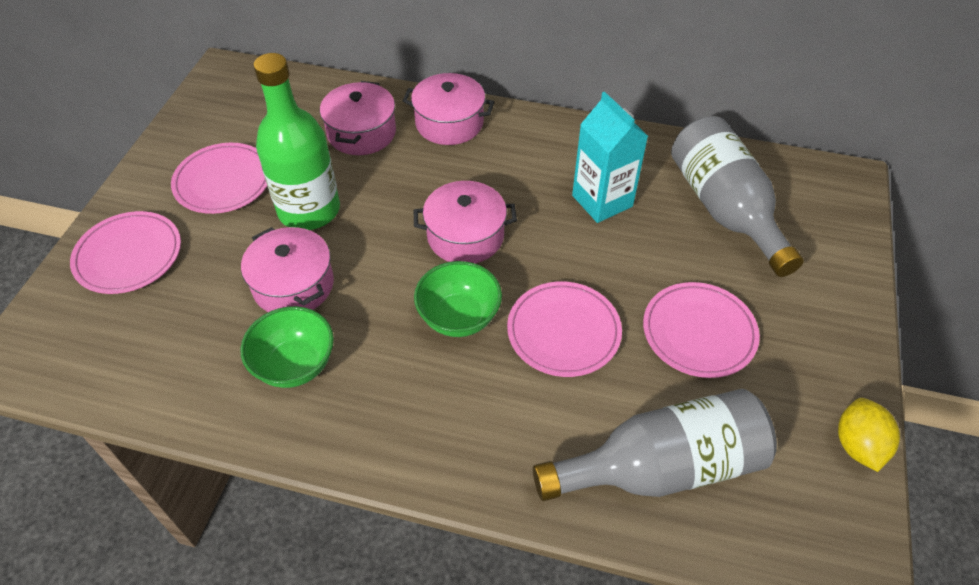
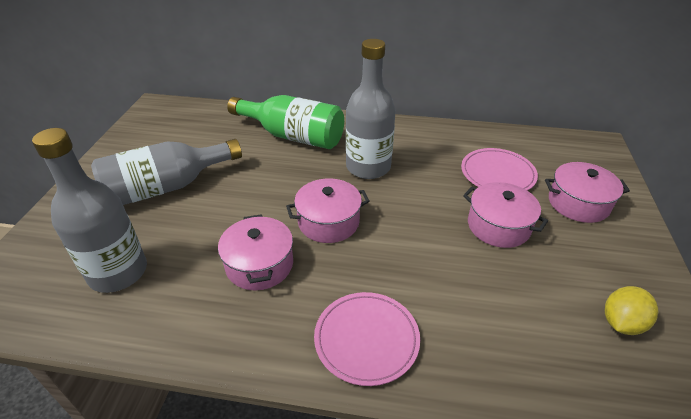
green bowl: [240,306,334,388] [414,261,502,337] = 2 -> none = 0
grey bottle: [533,389,777,501] [671,116,804,277] = 2 -> [32,128,147,293] [91,139,242,205] [346,39,396,179] = 3
pink plate: [70,211,181,294] [171,143,267,214] [507,281,622,377] [643,282,760,378] = 4 -> [314,292,420,386] [461,148,538,191] = 2
turquoise carton: [572,92,648,223] = 1 -> none = 0

